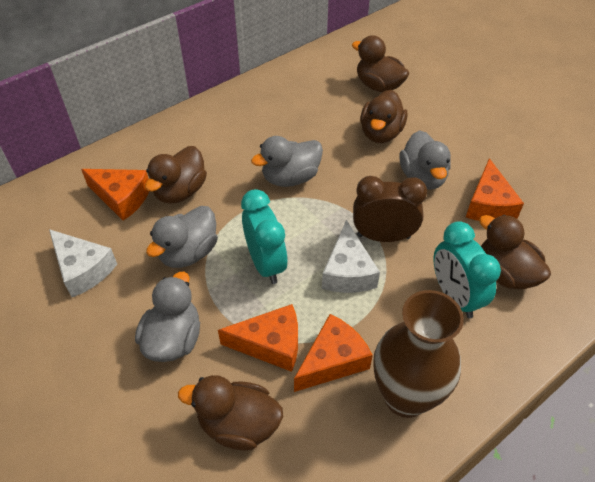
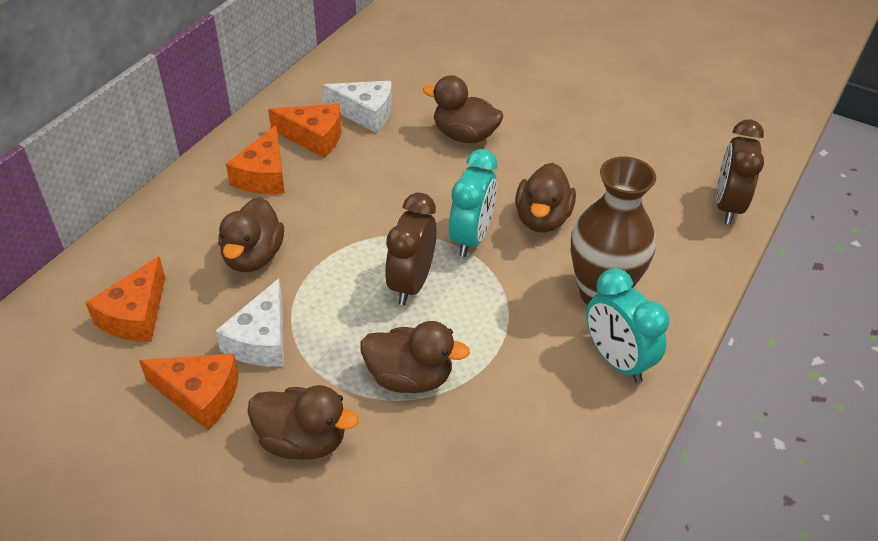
brown clock: [353,176,427,242] = 1 -> [385,193,437,305] [716,120,764,224] = 2
grey duck: [135,272,200,362] [146,206,218,268] [251,136,323,187] [400,130,451,190] = 4 -> none = 0

